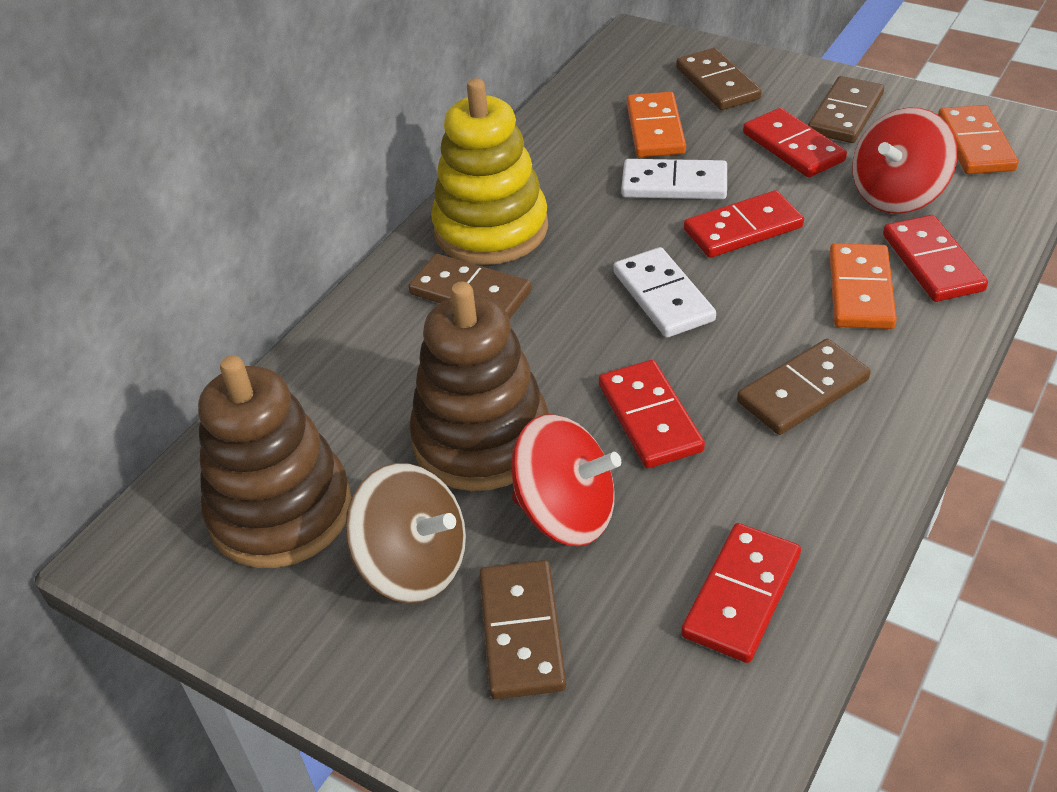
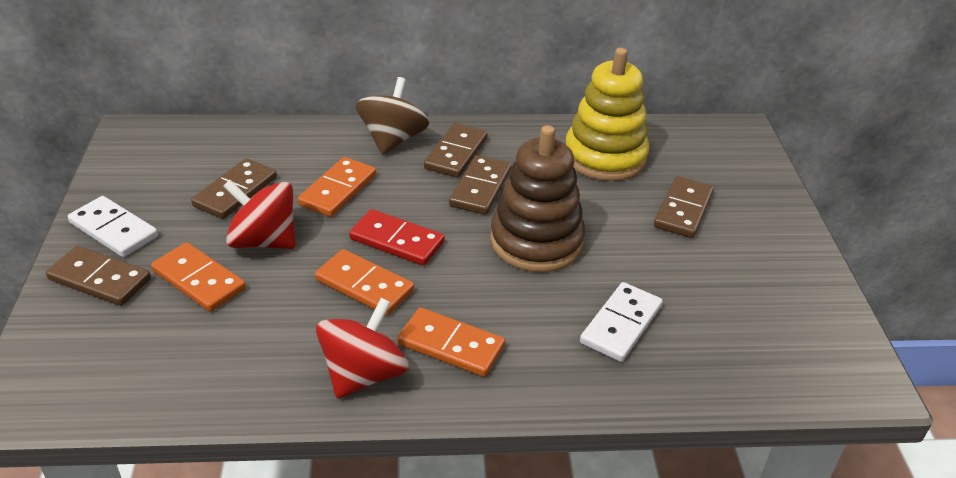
brown stacking toy: [198,355,351,568] [409,281,549,491] = 2 -> [490,125,585,272] = 1
orange domino: [627,92,686,157] [829,243,897,329] [938,105,1019,174] = 3 -> [151,242,246,312] [298,157,376,217] [315,249,414,315] [397,307,505,377] = 4
red domino: [599,360,705,468] [681,523,801,663] [684,190,804,258] [743,108,847,177] [883,215,988,302] = 5 -> [349,209,445,266] = 1

